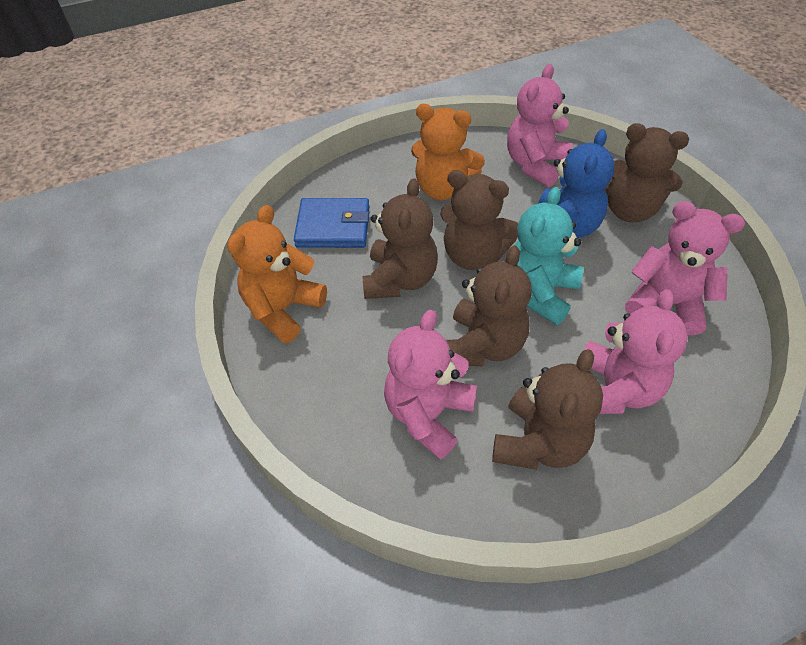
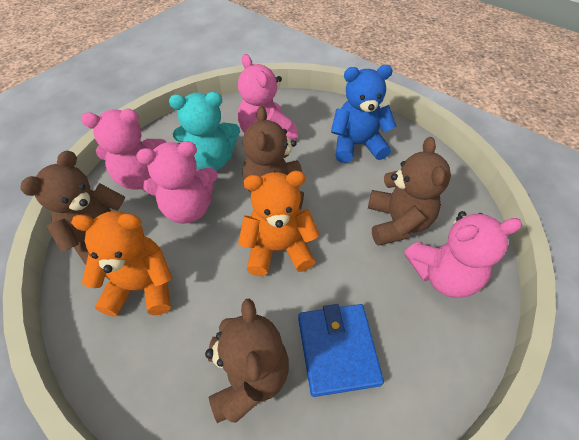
brown teddy bear: [363,178,438,299] [440,170,518,270] [446,245,532,366] [492,349,603,470] [605,123,689,223] = 5 -> [20,150,125,265] [205,298,289,423] [243,106,304,210] [368,137,451,246] = 4

